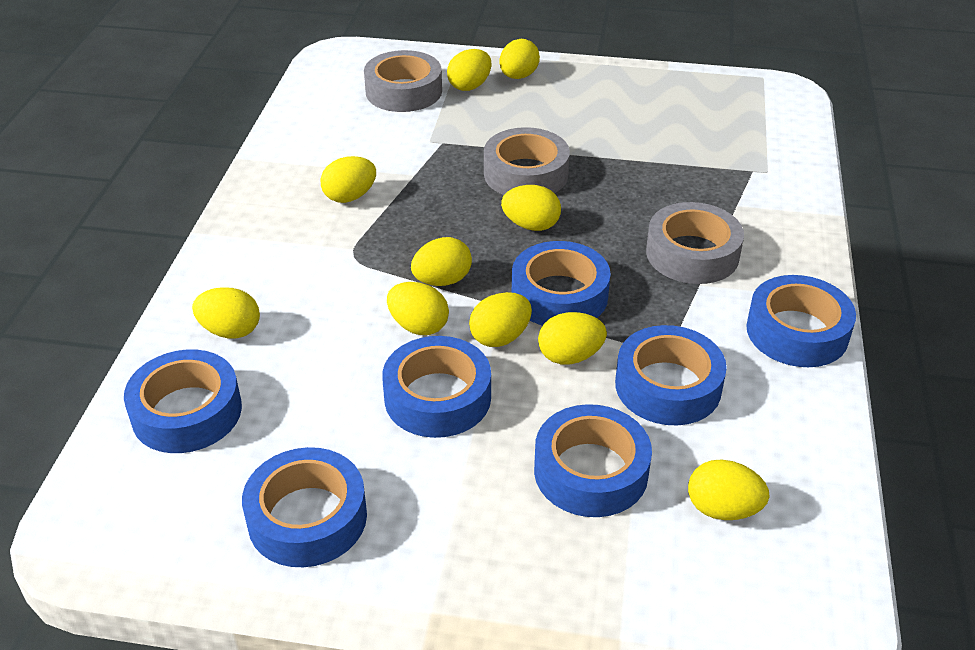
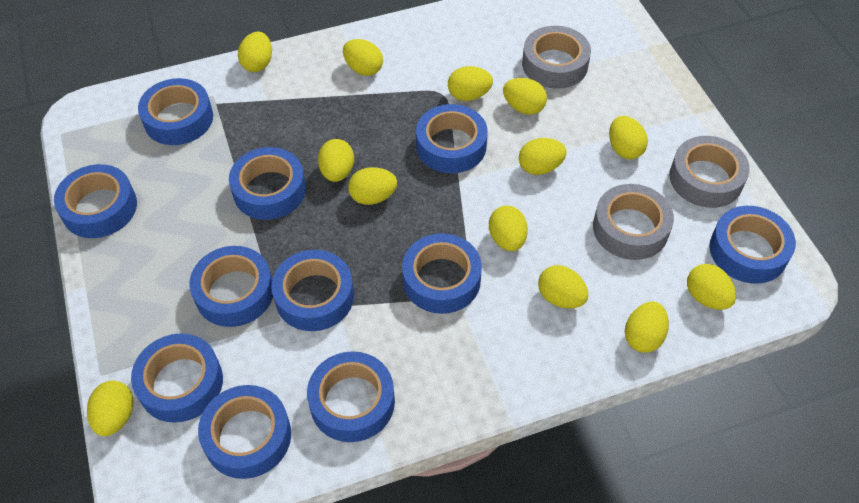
blue tape: [124,350,242,453] [242,447,367,567] [382,336,491,438] [512,241,611,326] [534,404,652,517] [615,325,727,425] [746,275,856,367] = 7 -> [54,164,137,238] [131,333,223,423] [138,78,213,145] [190,246,273,327] [198,385,291,479] [229,147,306,220] [271,250,354,331] [307,351,395,442] [402,233,482,314] [416,104,488,173] [710,206,796,284] = 11
yellow egg: [192,287,260,338] [321,156,376,203] [387,282,449,335] [411,237,472,286] [447,49,491,91] [469,292,532,347] [499,39,540,79] [501,185,561,231] [538,312,607,365] [688,459,770,520] = 10 -> [87,381,133,436] [238,32,272,72] [318,139,354,182] [343,39,383,76] [348,167,397,205] [448,66,493,101] [489,206,528,251] [503,78,547,115] [519,138,567,175] [538,265,588,309] [609,116,648,159] [625,302,669,353] [687,264,736,310] = 13

